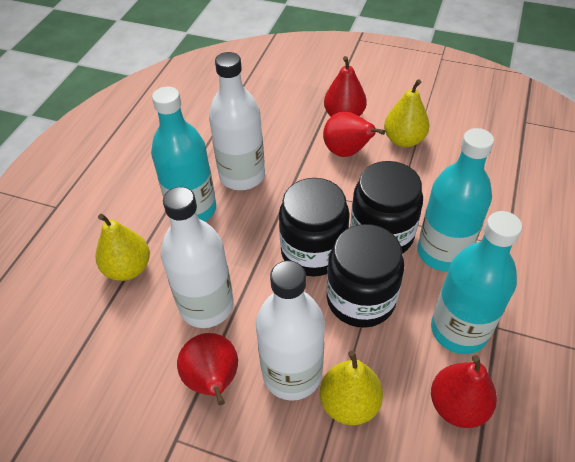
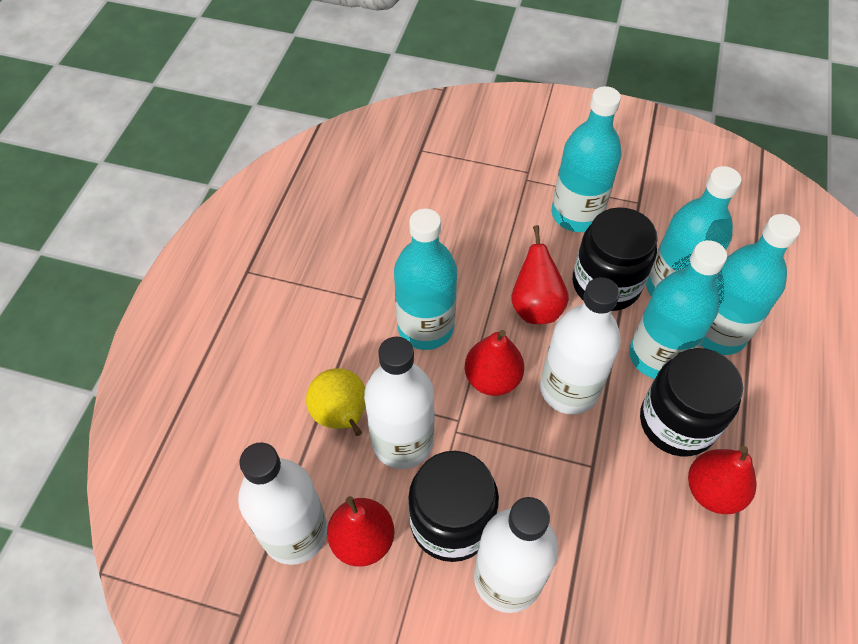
turquoise bottle: [151,87,216,222] [417,128,494,272] [431,211,522,354] = 3 -> [394,208,457,350] [552,86,622,232] [629,240,727,379] [646,166,741,296] [700,214,800,355] = 5
white bottle: [161,187,234,328] [209,52,265,190] [256,261,325,401] = 3 -> [238,442,328,565] [364,337,434,469] [474,497,558,613] [540,277,621,414] = 4
yellow pear: [96,214,150,281] [320,350,383,425] [384,79,429,147] = 3 -> [306,368,366,436] = 1

